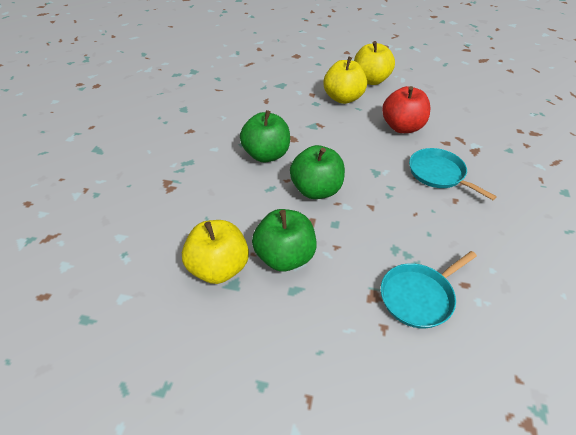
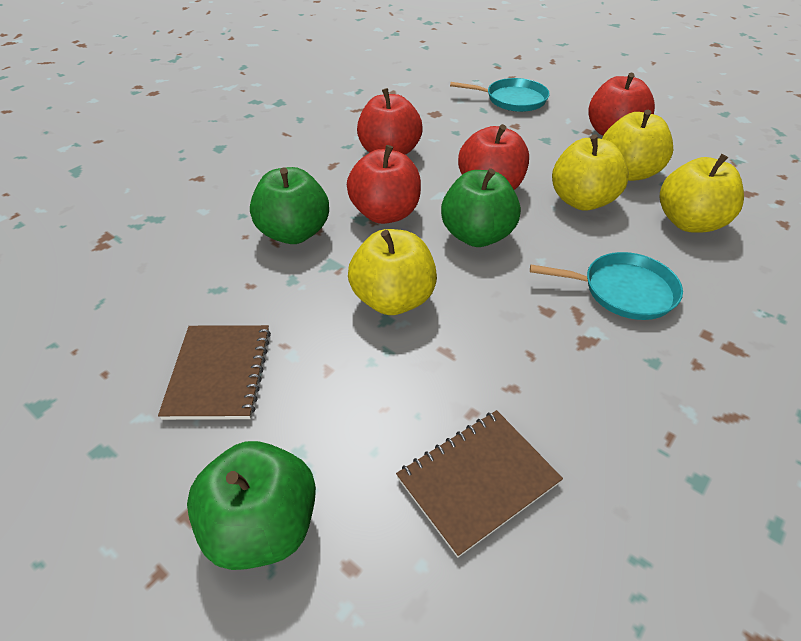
brown notebook: none = 0 -> [158,325,271,420] [396,410,563,558] = 2
red apple: [382,86,430,133] = 1 -> [347,145,421,224] [357,88,423,155] [458,124,529,190] [588,73,655,136] = 4
yellow apple: [182,220,249,284] [324,56,367,104] [354,41,395,85] = 3 -> [348,229,437,315] [552,134,629,211] [602,110,673,181] [660,154,744,233] = 4

